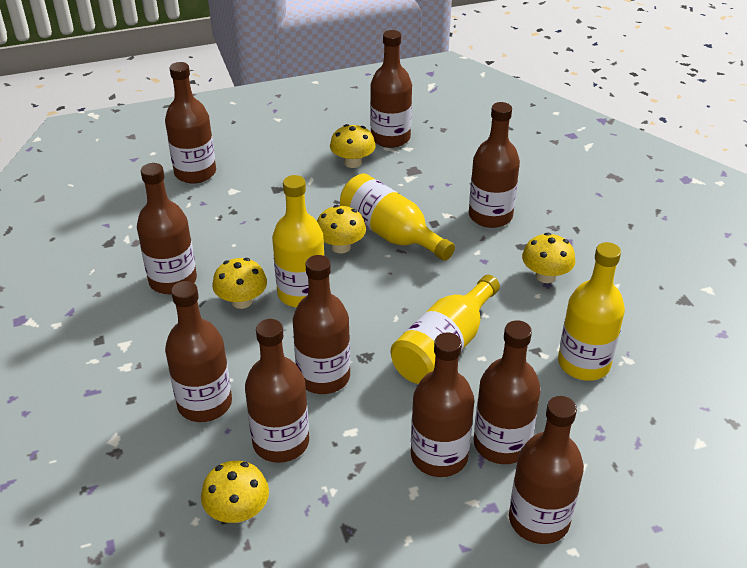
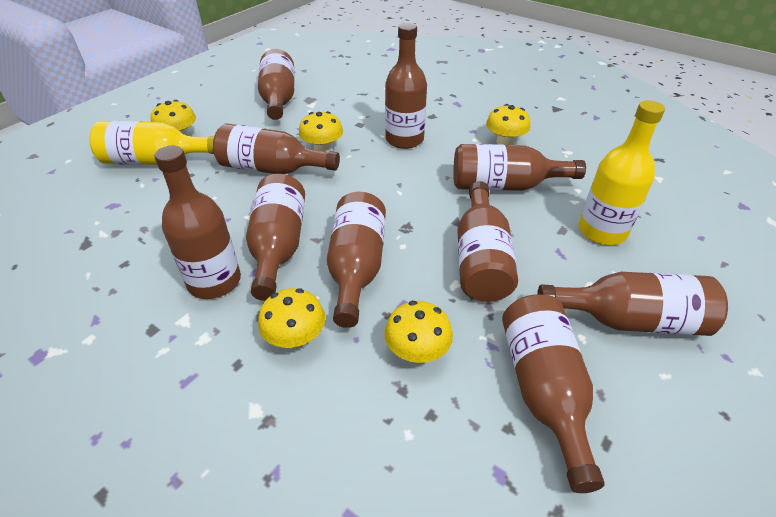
yellow bottle: [272,175,325,308] [340,174,455,261] [391,275,500,384] [558,242,625,381] = 4 -> [89,121,214,165] [579,100,665,245] = 2

